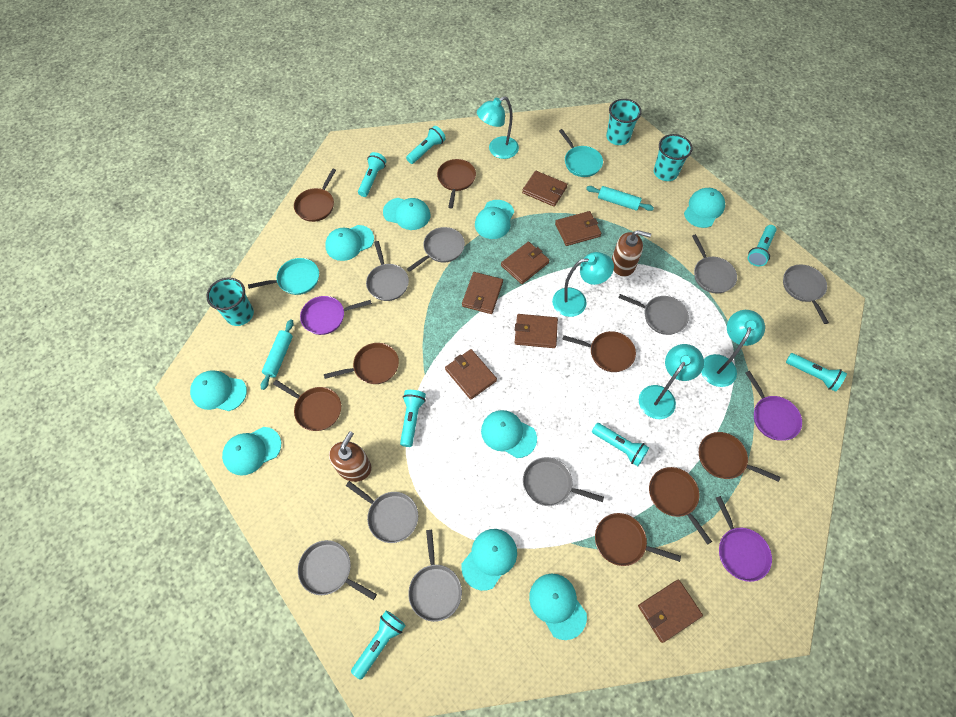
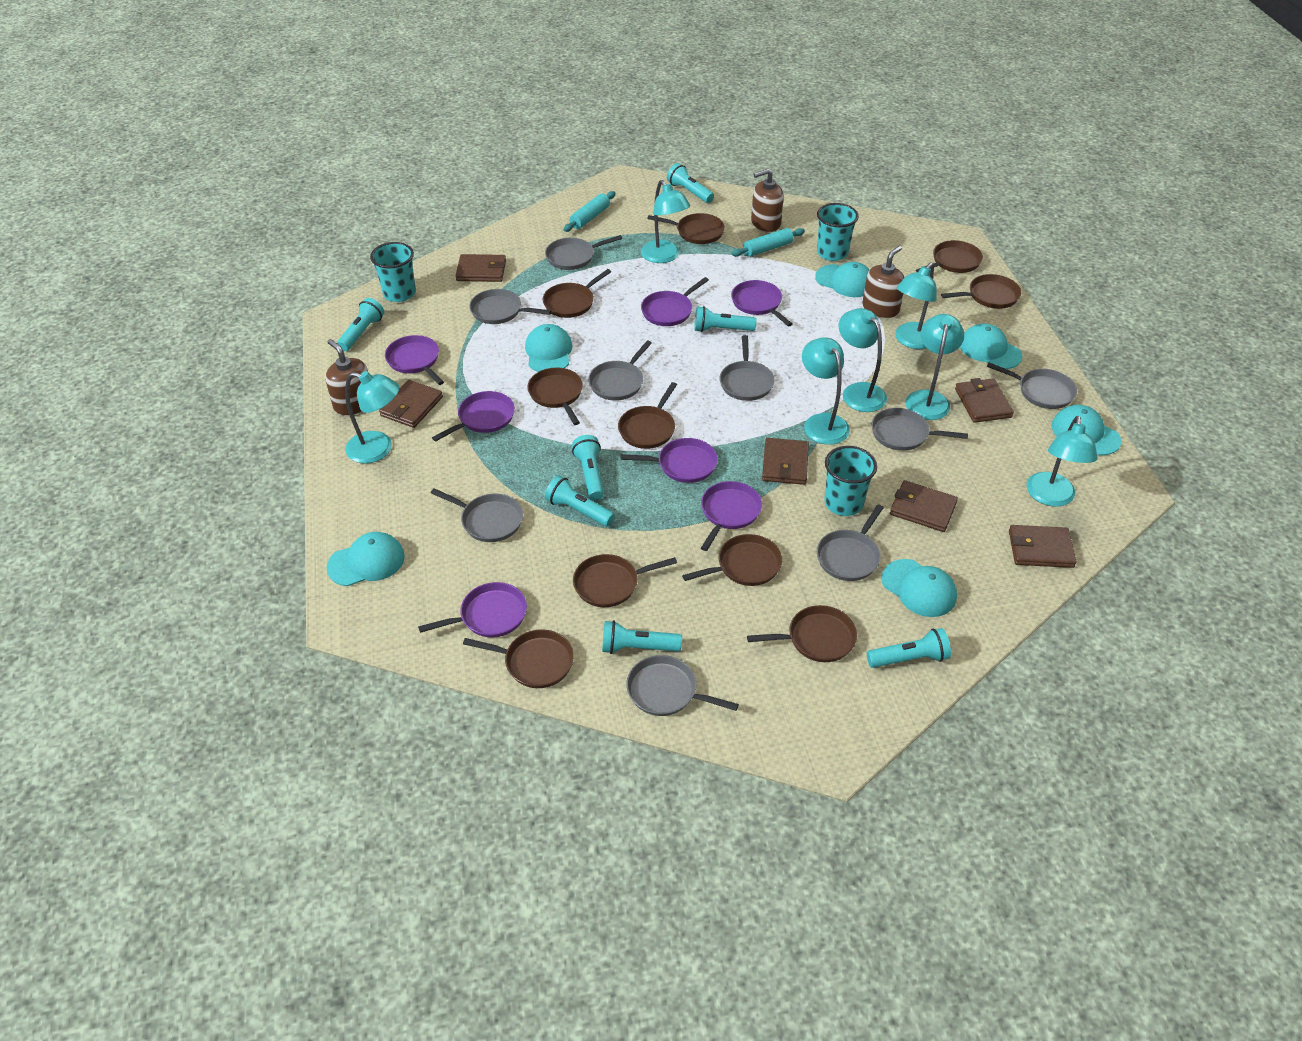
brown pan: [273,380,341,431] [294,169,336,222] [324,343,399,384] [437,159,476,208] [562,331,636,372] [595,513,681,566] [649,467,712,545] [699,432,780,482] = 8 -> [463,629,574,688] [527,368,583,425] [543,269,611,318] [573,554,677,607] [618,382,677,449] [647,213,725,244] [682,534,782,586] [747,605,857,662] [916,240,983,273] [941,274,1021,309] = 10
brown soap dispenser: [329,431,371,482] [612,230,651,277] = 2 -> [325,339,368,416] [751,169,784,232] [862,246,905,318] = 3
brown wallet: [445,349,497,400] [462,272,503,314] [501,242,550,284] [515,314,558,348] [522,171,567,207] [555,211,601,246] [638,580,703,643] = 7 -> [379,380,443,428] [456,254,506,282] [762,438,809,485] [890,480,958,532] [955,378,1014,423] [1009,525,1077,568] = 6
purple pan: [300,296,372,335] [716,496,772,582] [746,371,802,441] = 3 -> [385,335,444,385] [418,582,527,637] [432,391,515,441] [621,438,718,483] [641,277,709,326] [701,481,762,551] [731,280,792,327] = 7
turquoise cap: [190,370,247,411] [222,427,281,476] [325,225,374,261] [383,198,430,230] [461,529,517,591] [475,200,514,239] [481,410,537,458] [529,574,587,640] [684,188,725,228] = 9 -> [326,532,405,586] [525,324,572,372] [815,262,870,297] [882,559,957,617] [960,324,1023,369] [1051,405,1121,455] = 6
turquoise lamp: [477,96,519,159] [552,252,614,317] [639,344,704,419] [701,310,765,387] = 4 -> [345,371,400,464] [641,180,690,263] [802,337,850,445] [839,308,887,412] [895,263,937,349] [905,314,964,420] [1026,416,1098,507] = 7
turquoise pan: [248,258,319,295] [559,129,603,177] = 2 -> none = 0

